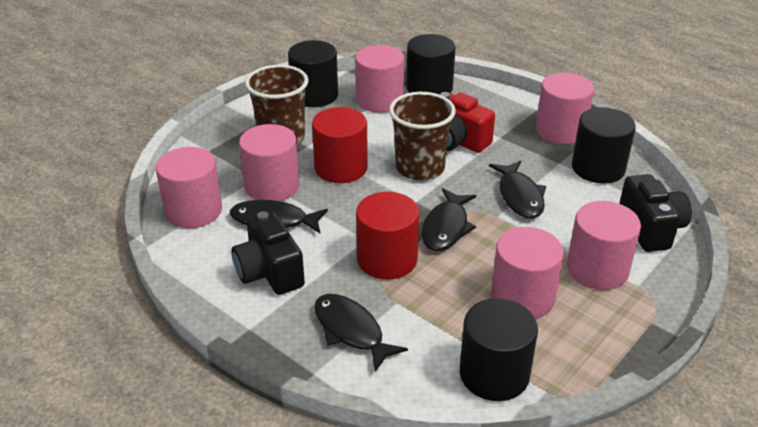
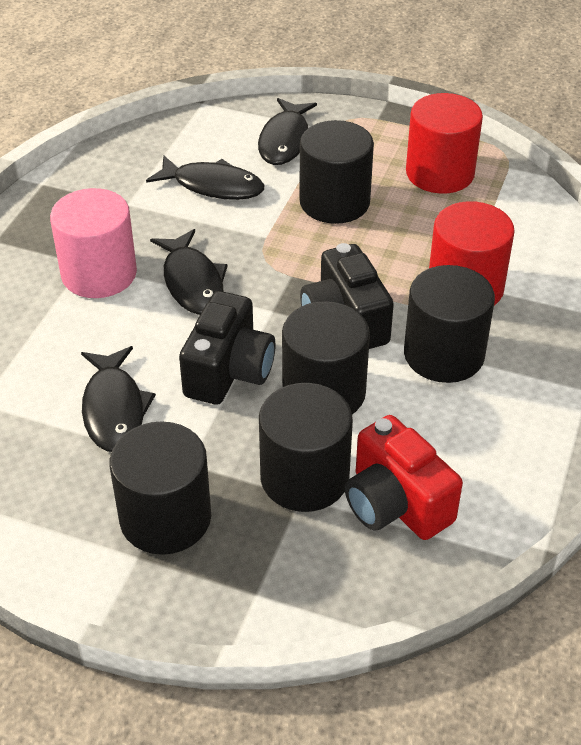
black cylinder: [288,40,338,107] [406,34,456,95] [460,298,538,401] [572,107,636,183] = 4 -> [110,421,211,555] [259,383,353,512] [282,301,370,414] [299,120,374,224] [404,265,495,383] = 5
brown cup: [245,65,308,145] [389,92,456,180] = 2 -> none = 0
pink cylinder: [156,147,222,228] [239,124,299,201] [355,45,404,113] [491,227,564,319] [536,73,594,144] [567,201,641,290] = 6 -> [50,188,137,298] = 1

